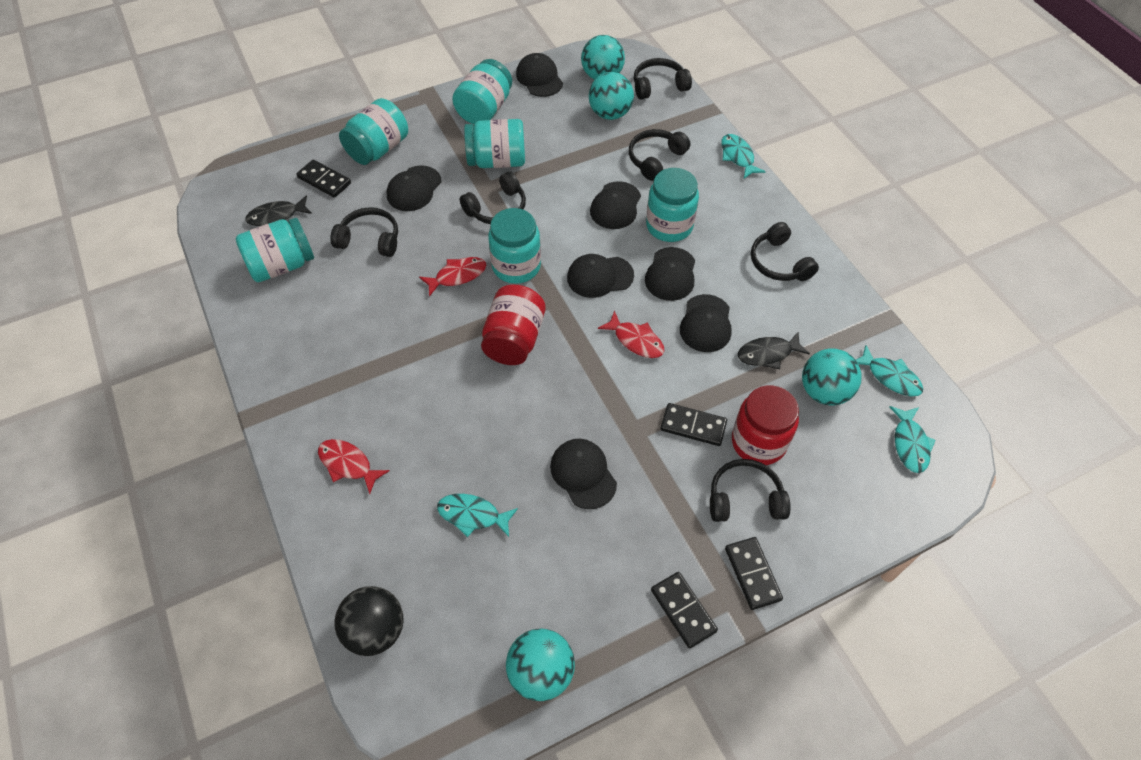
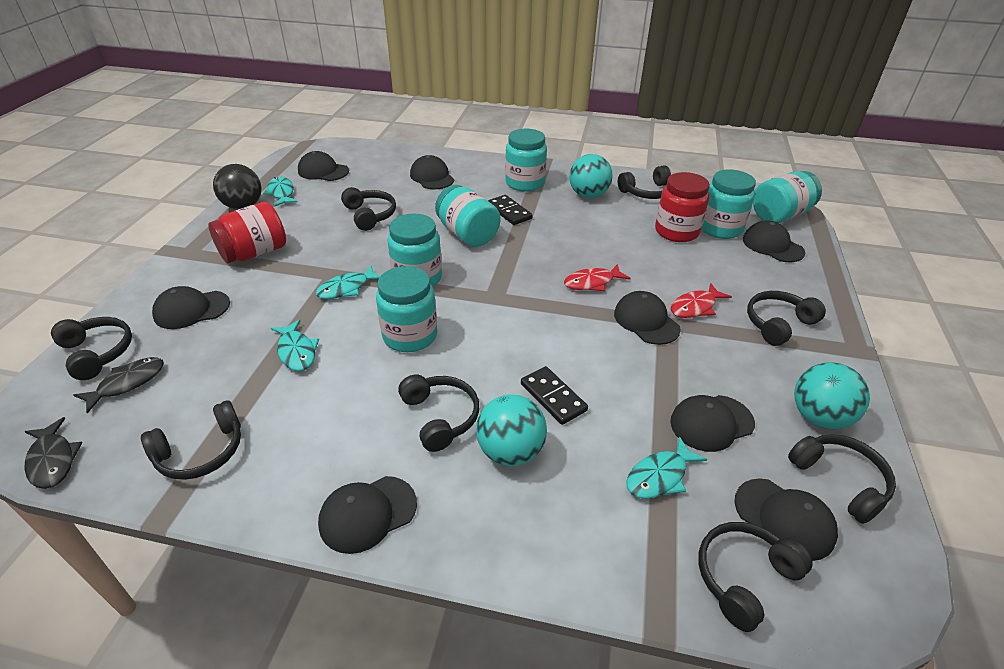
black cap: [386,165,441,211] [516,53,563,97] [550,439,617,509] [567,254,634,298] [590,181,641,229] [645,247,695,301] [680,294,732,352] = 7 -> [152,286,230,329] [298,151,349,181] [318,476,417,554] [410,155,454,189] [614,291,681,345] [670,395,755,452] [734,478,838,561] [743,221,805,262] = 8
black domino: [296,160,351,198] [651,572,718,648] [660,403,727,446] [725,537,783,610] = 4 -> [488,195,533,225] [521,366,588,425] = 2
black headphones: [330,207,398,257] [460,171,526,224] [629,129,690,181] [634,58,692,100] [710,459,791,522] [751,222,819,281] = 6 -> [51,317,132,380] [141,400,241,480] [341,187,396,231] [398,375,479,452] [618,165,671,199] [698,522,813,632] [747,291,826,346] [788,434,896,524] = 8
red fish: [318,439,389,494] [419,257,486,297] [598,310,665,358] = 3 -> [564,264,631,291] [671,283,732,318] = 2
turquoise ball: [506,629,575,701] [581,35,625,80] [589,72,634,120] [802,348,862,406] = 4 -> [476,394,547,466] [569,154,613,198] [794,362,870,429] = 3

